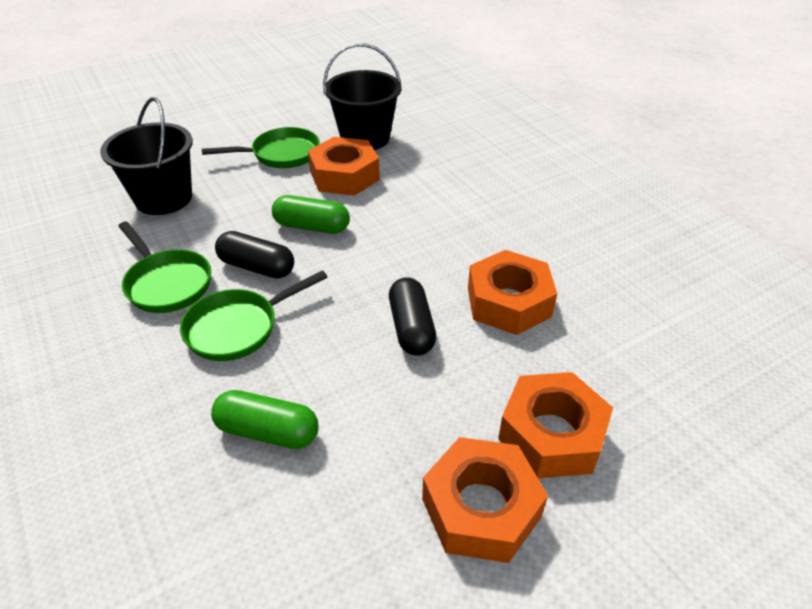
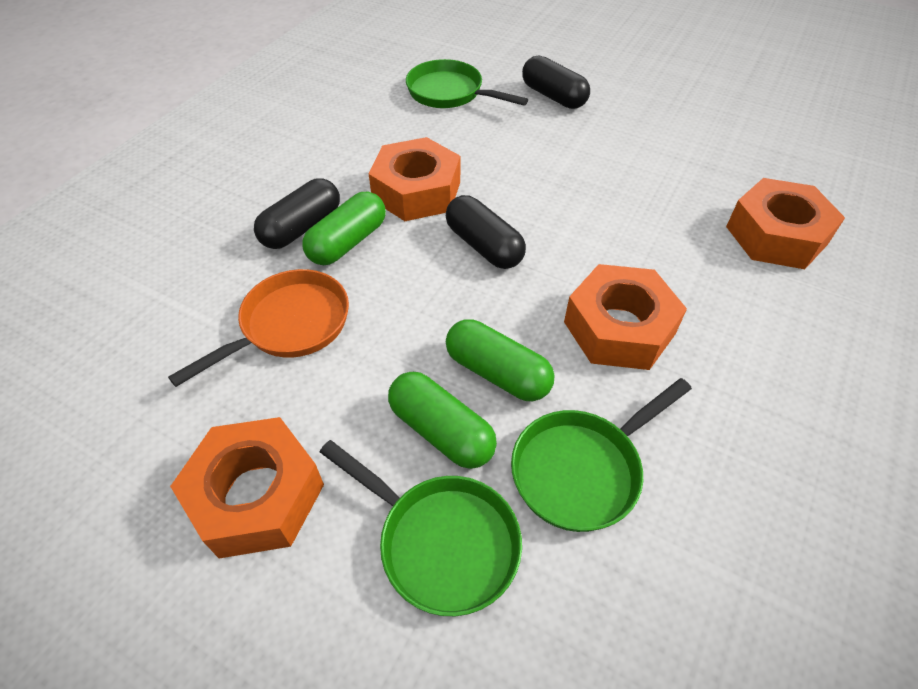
black bucket: [100,97,193,215] [323,43,401,150] = 2 -> none = 0
black capsule: [215,231,294,279] [389,277,436,356] = 2 -> [254,178,340,249] [446,195,526,269] [522,55,590,109] = 3
green capsule: [211,390,319,449] [272,195,350,234] = 2 -> [302,192,386,265] [388,372,497,469] [446,319,555,401] = 3
orange pan: none = 0 -> [168,269,349,387] = 1

